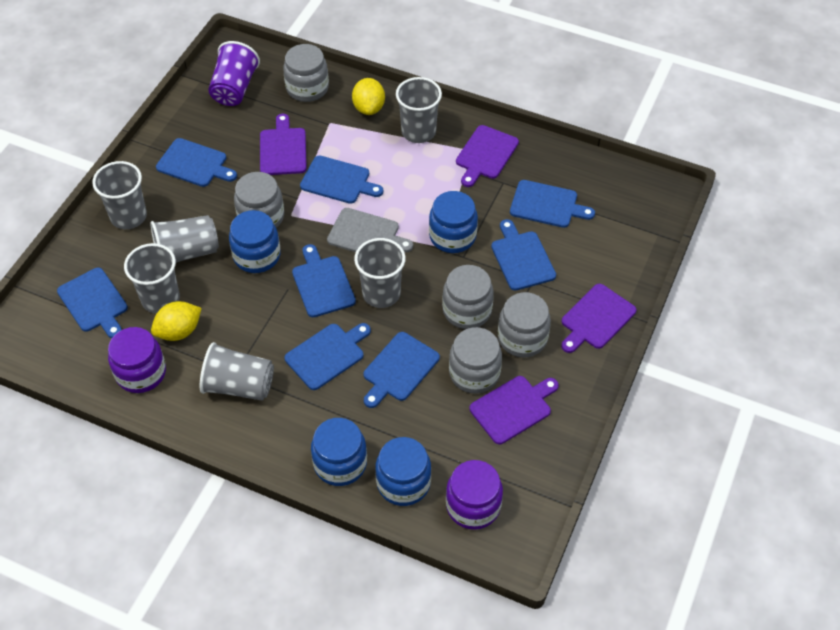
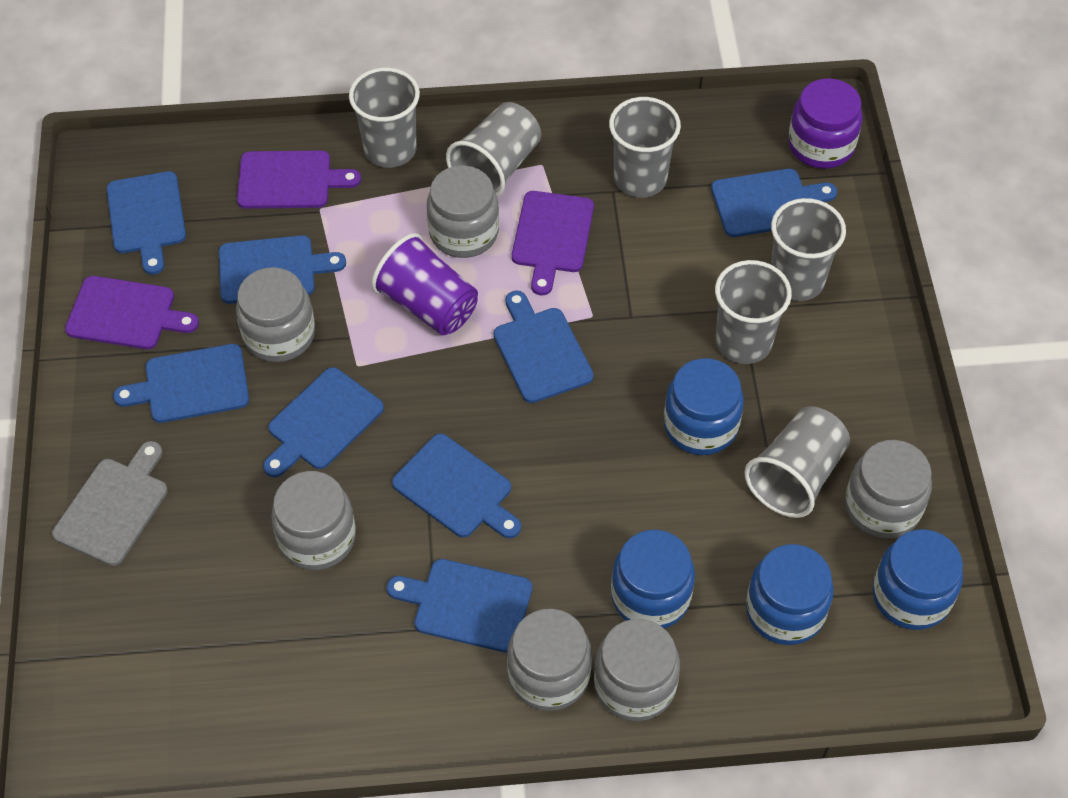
grey jar: [234,172,284,228] [283,44,329,102] [442,265,494,329] [449,327,502,393] [498,292,551,357] = 5 -> [236,267,315,362] [271,471,356,570] [427,165,499,258] [507,609,592,711] [594,619,680,721] [845,440,932,539] = 6
purple cutting board: [260,114,307,175] [456,125,519,187] [469,376,559,444] [561,284,636,353] = 4 -> [65,276,199,349] [237,150,361,209] [512,191,594,295] = 3
purple jar: [108,327,166,393] [446,460,503,530] = 2 -> [788,78,862,169] = 1
yellow lemon: [151,301,202,341] [352,78,385,115] = 2 -> none = 0

